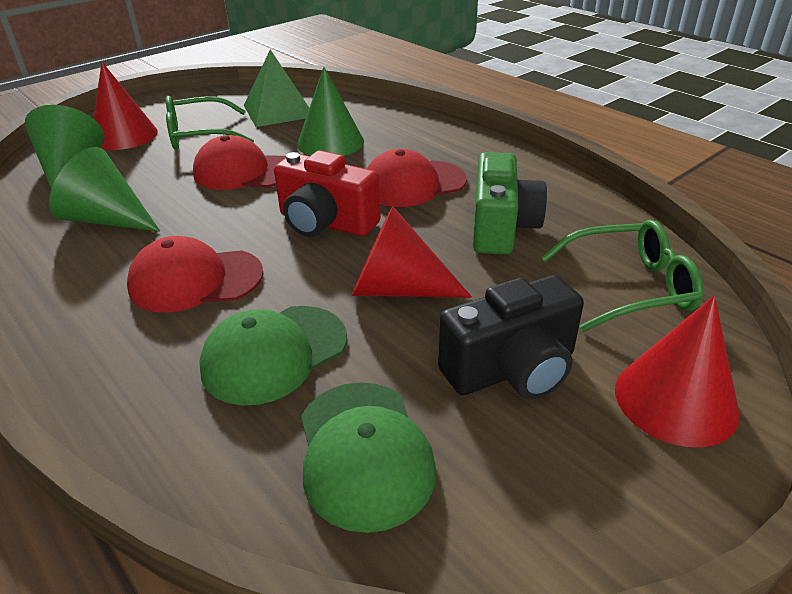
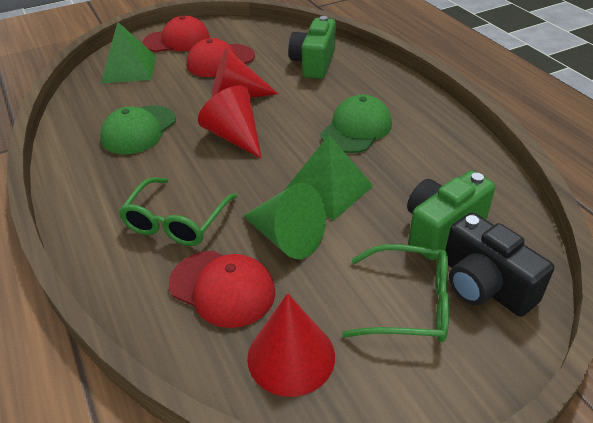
green camera: [473,152,547,255] = 1 -> [289,16,336,79] [407,171,495,260] = 2
green cone: [25,105,105,189] [49,147,160,232] [297,67,364,156] = 3 -> [243,183,326,259] = 1
green pyramid: [244,49,309,127] = 1 -> [101,22,156,83] [285,135,373,220] = 2
red camera: [274,150,381,237] = 1 -> none = 0

